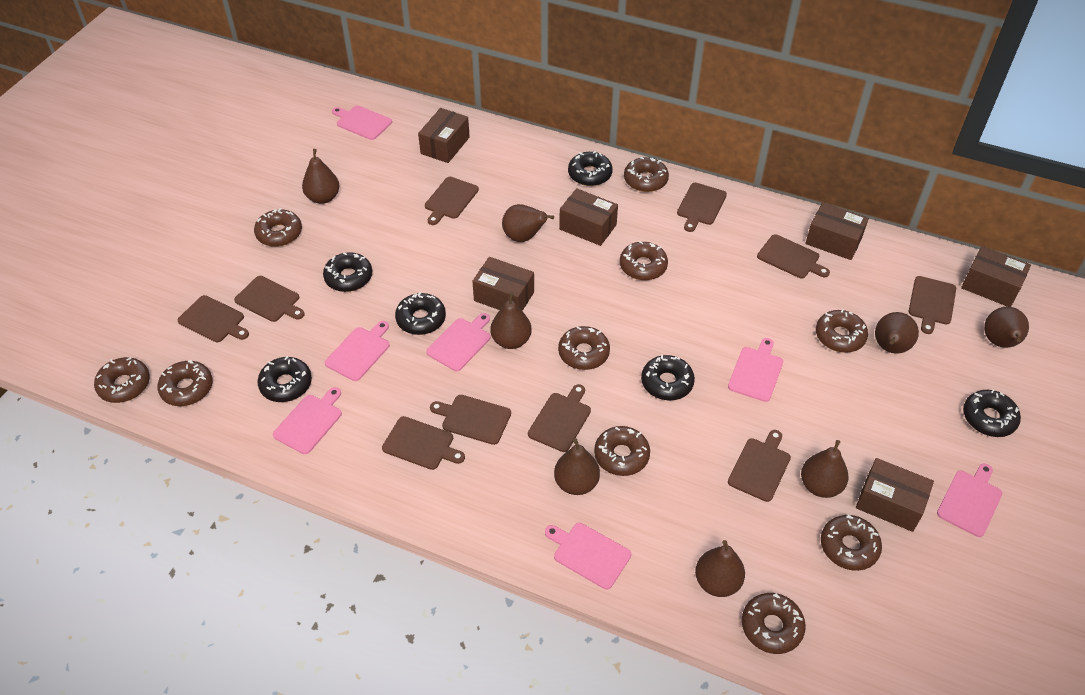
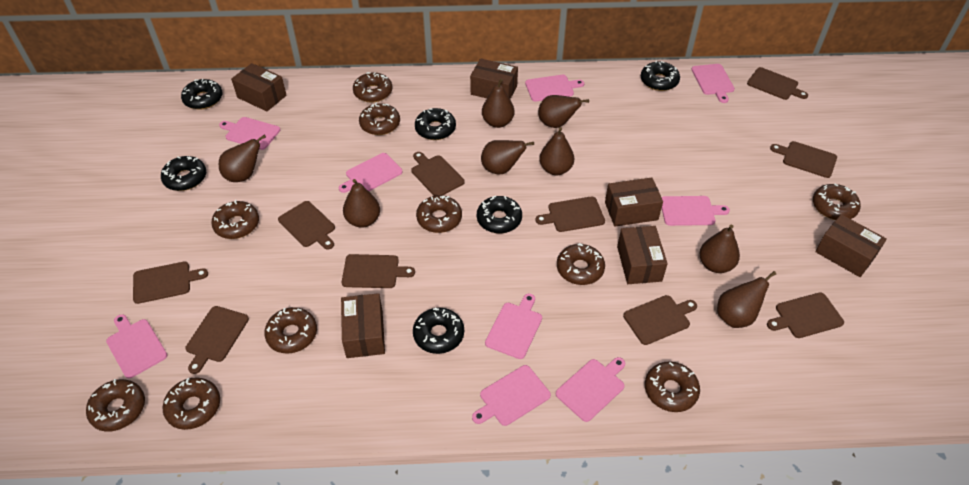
pink cutting board: [273,387,342,454] [325,321,390,381] [332,105,392,140] [426,313,491,371] [545,523,631,589] [728,338,783,402] [937,463,1002,537] = 7 -> [106,314,167,378] [219,117,280,150] [339,153,402,193] [472,365,551,426] [485,294,542,359] [525,75,584,102] [556,357,625,422] [661,196,730,226] [691,64,735,103] = 9

